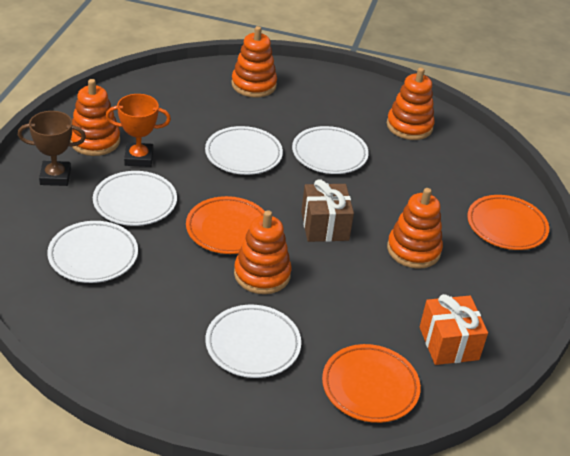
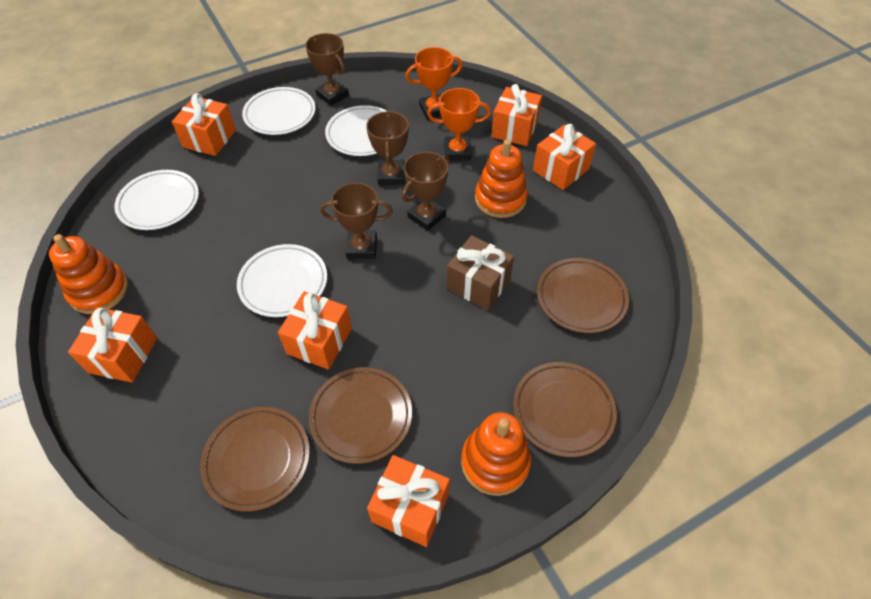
brown plate: none = 0 -> [200,407,310,512] [309,367,412,464] [513,362,617,457] [537,258,629,333] = 4
brown trophy: [18,111,86,186] = 1 -> [305,33,349,106] [320,183,393,259] [366,111,409,185] [402,152,450,231] = 4
orange gift: [420,294,488,365] = 1 -> [68,307,157,383] [172,93,236,156] [278,291,352,369] [367,455,450,547] [491,84,542,146] [533,124,596,190] = 6
orange plate: [186,196,265,254] [322,344,421,423] [467,195,549,250] = 3 -> none = 0
orange stacking toy: [70,79,120,156] [231,26,277,97] [234,210,291,294] [387,67,435,140] [387,188,443,269] = 5 -> [49,234,128,314] [461,412,531,496] [475,139,527,218] = 3
orange trophy: [106,94,171,167] = 1 -> [405,47,463,120] [427,88,491,161] = 2
white plate: [47,221,138,283] [93,171,177,226] [205,126,283,175] [206,305,301,378] [292,126,369,174] = 5 -> [114,170,199,230] [237,244,327,317] [242,87,316,135] [325,105,387,156] = 4

